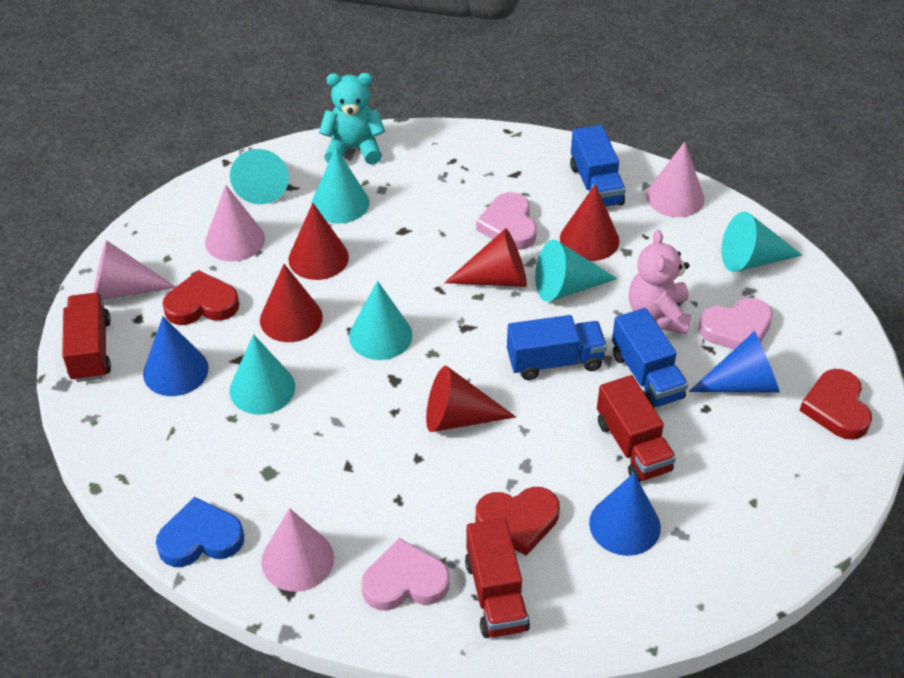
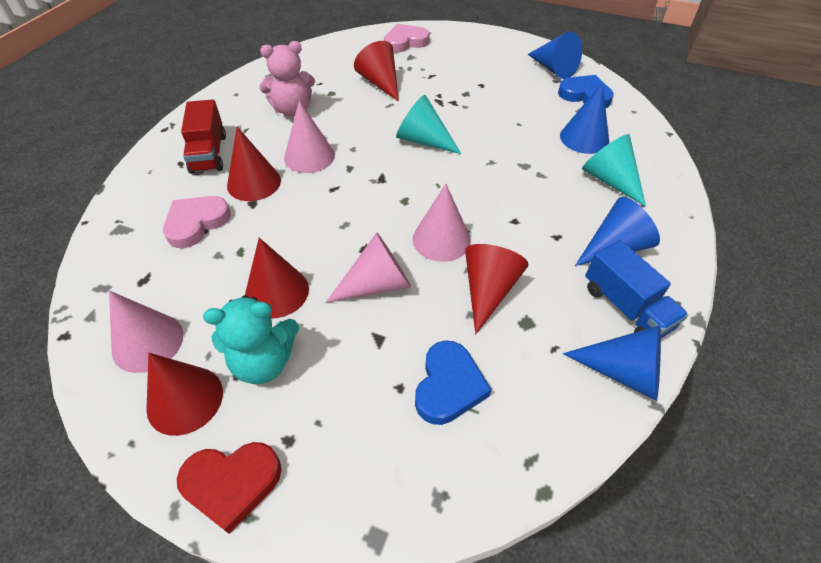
blue cone: [143,317,209,396] [589,473,661,556] [689,331,780,393] = 3 -> [528,32,582,79] [560,83,609,154] [563,325,661,401] [575,197,660,266] = 4
blue heart: [156,497,244,567] = 1 -> [415,340,492,425] [558,75,614,108] = 2
blue truck: [507,315,607,380] [570,125,625,207] [612,308,688,408] = 3 -> [585,240,688,338] = 1
pink heart: [361,538,450,611] [476,192,537,250] [698,298,773,350] = 3 -> [163,196,231,248] [384,24,430,52] = 2
red heart: [162,270,239,325] [476,487,560,556] [799,369,872,440] = 3 -> [177,442,282,534] = 1
red truck: [62,293,111,382] [465,518,530,638] [597,375,676,482] = 3 -> [181,99,226,174] = 1
turquoise cone: [230,149,289,204] [230,334,295,415] [311,148,369,223] [349,281,413,360] [535,239,617,302] [722,212,802,272] = 6 -> [396,95,461,154] [582,134,646,207] = 2

